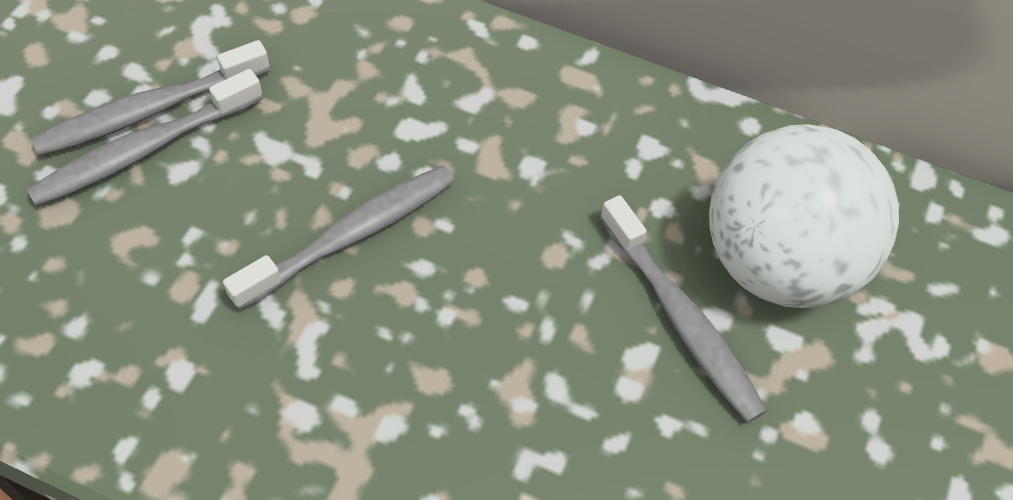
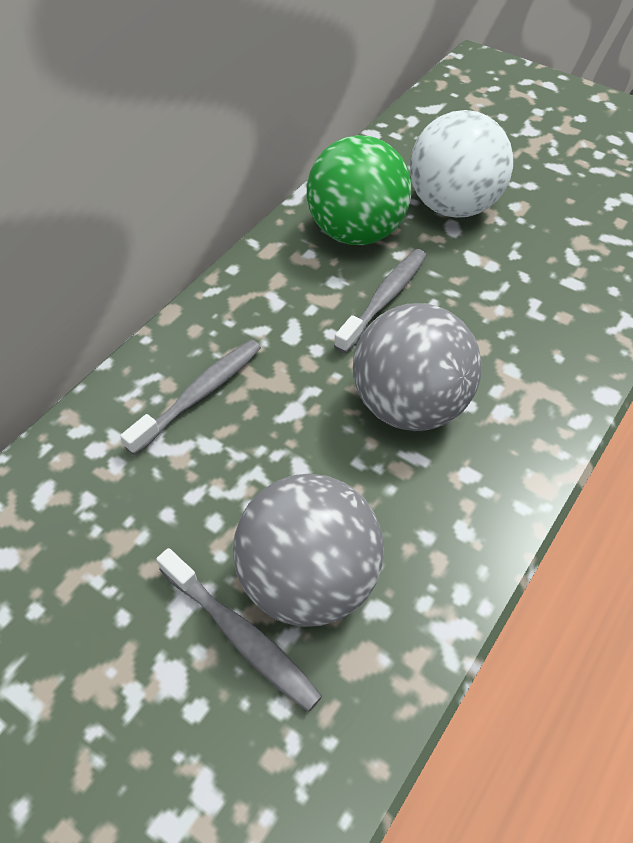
green ball: none = 0 -> [307,135,412,245] = 1
grey ball: none = 0 -> [233,474,384,627] [353,303,482,431] = 2
grey toothbrush: [26,69,263,207] [31,40,270,156] [223,165,455,310] [600,195,767,423] = 4 -> [120,339,261,455] [156,548,322,712] [334,249,427,353] = 3

